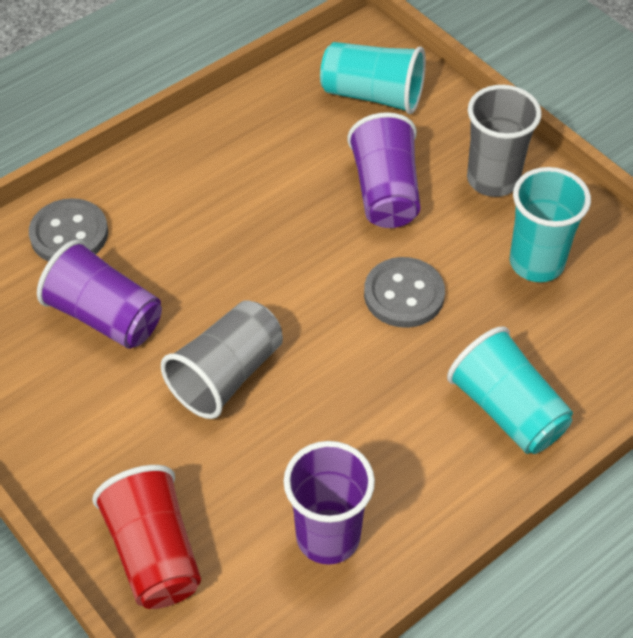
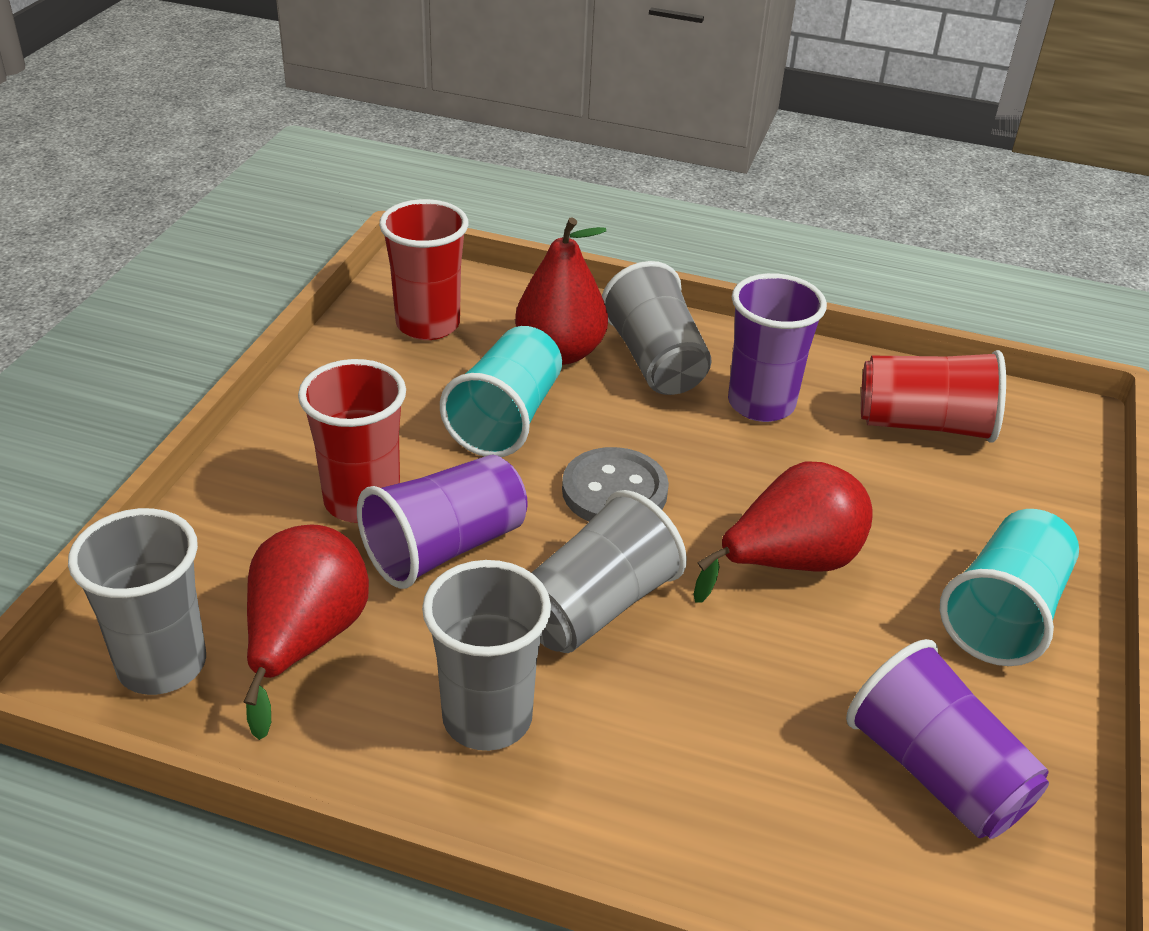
grey button: [29,198,108,262] [364,257,445,328] = 2 -> [562,447,669,522] = 1
grey cup: [161,300,283,419] [467,85,542,197] = 2 -> [68,508,206,695] [422,560,551,751] [531,490,687,653] [602,261,712,395] = 4
red cup: [92,465,201,609] = 1 -> [298,359,406,523] [379,199,469,340] [861,350,1006,443] = 3
red pear: none = 0 -> [244,525,369,740] [515,217,608,365] [694,461,873,603] = 3
turquoise cup: [320,42,426,114] [447,326,573,454] [510,167,591,282] = 3 -> [440,326,562,457] [940,509,1079,666] = 2

